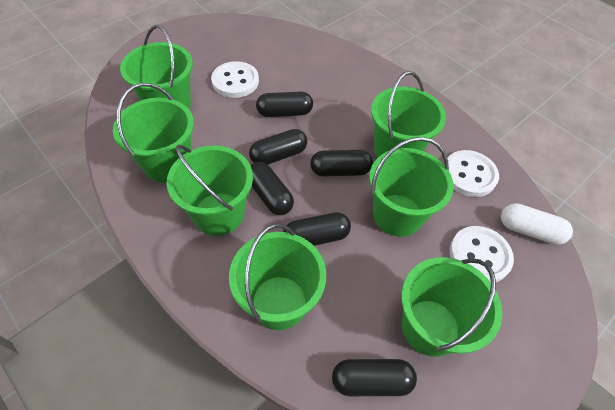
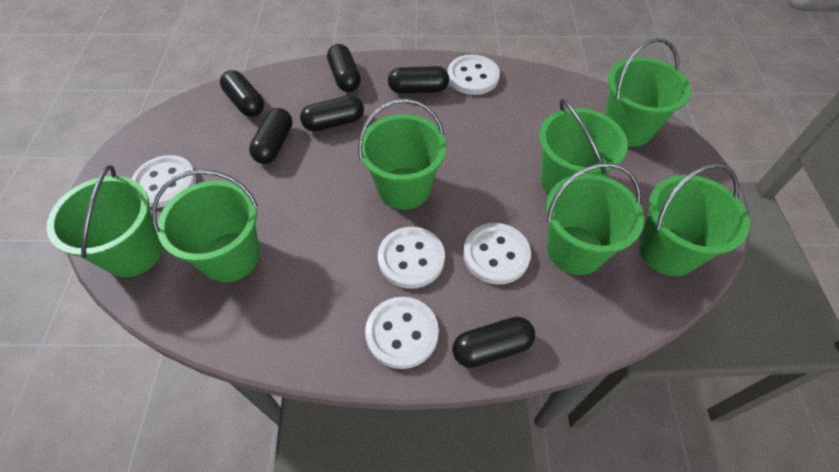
white button: [211,61,259,98] [444,150,499,197] [450,226,514,282] = 3 -> [132,155,196,208] [365,297,439,369] [378,227,445,289] [448,55,500,95] [463,223,531,285] = 5
white capsule: [501,203,573,245] = 1 -> none = 0

